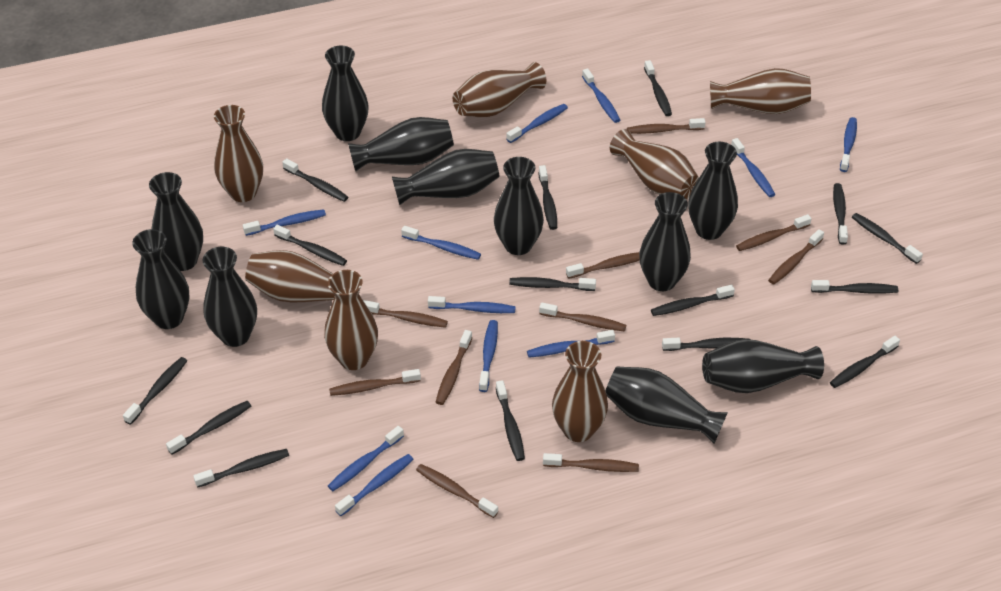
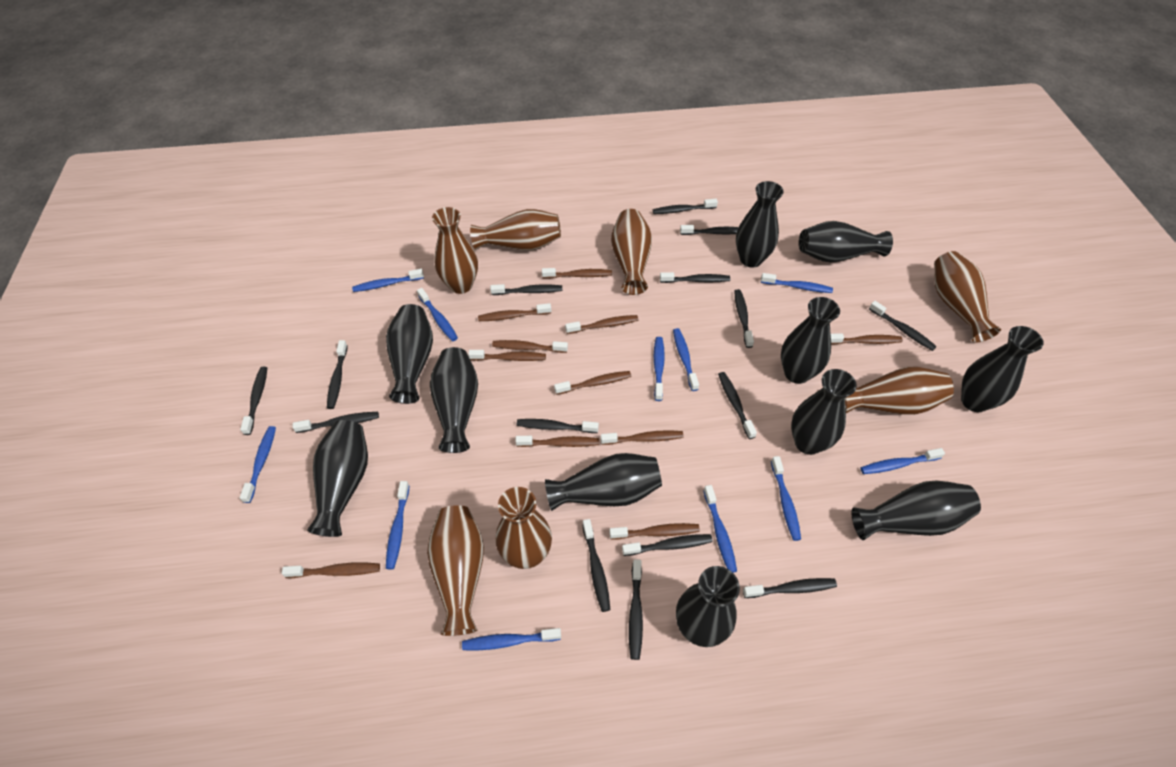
brown toothbrush: [329,369,421,396] [363,300,448,328] [416,464,498,518] [436,330,472,405] [539,302,626,332] [543,453,639,472] [566,252,640,279] [627,118,706,134] [736,214,812,251] [768,229,824,284] = 10 -> [282,562,380,578] [468,350,546,361] [478,303,551,321] [492,340,568,353] [515,436,599,447] [542,268,612,279] [554,371,631,395] [565,315,638,334] [601,430,684,445] [609,523,700,540] [831,333,903,344] = 11

